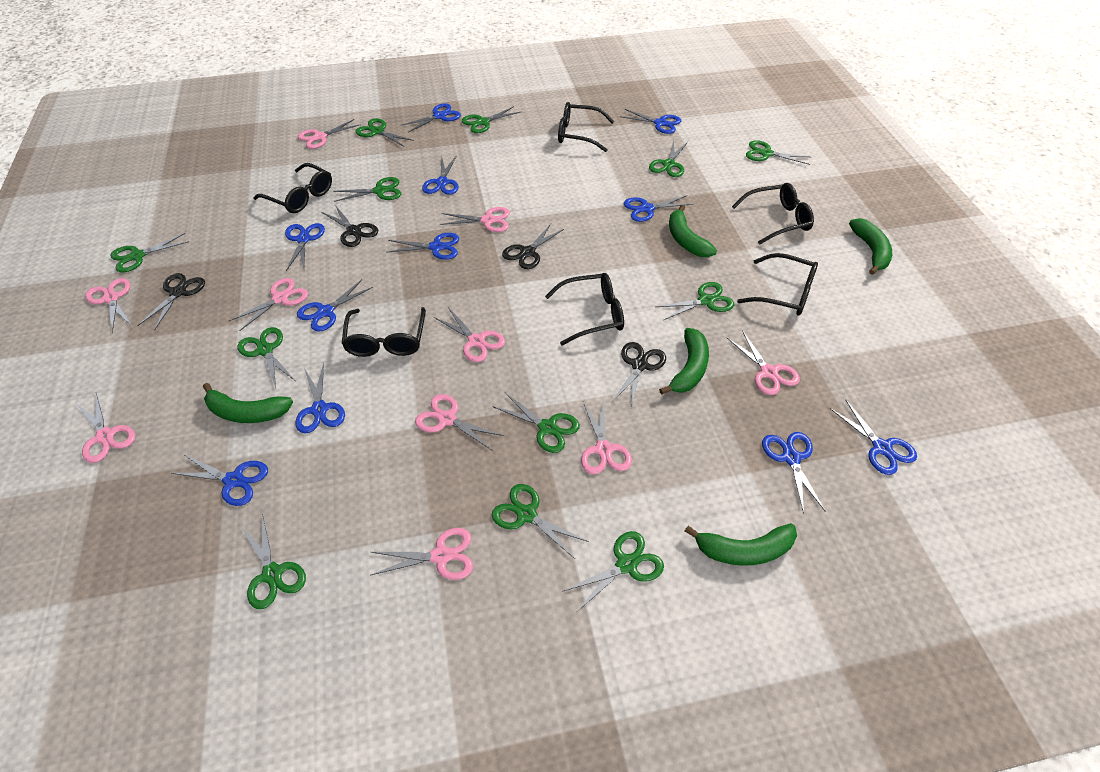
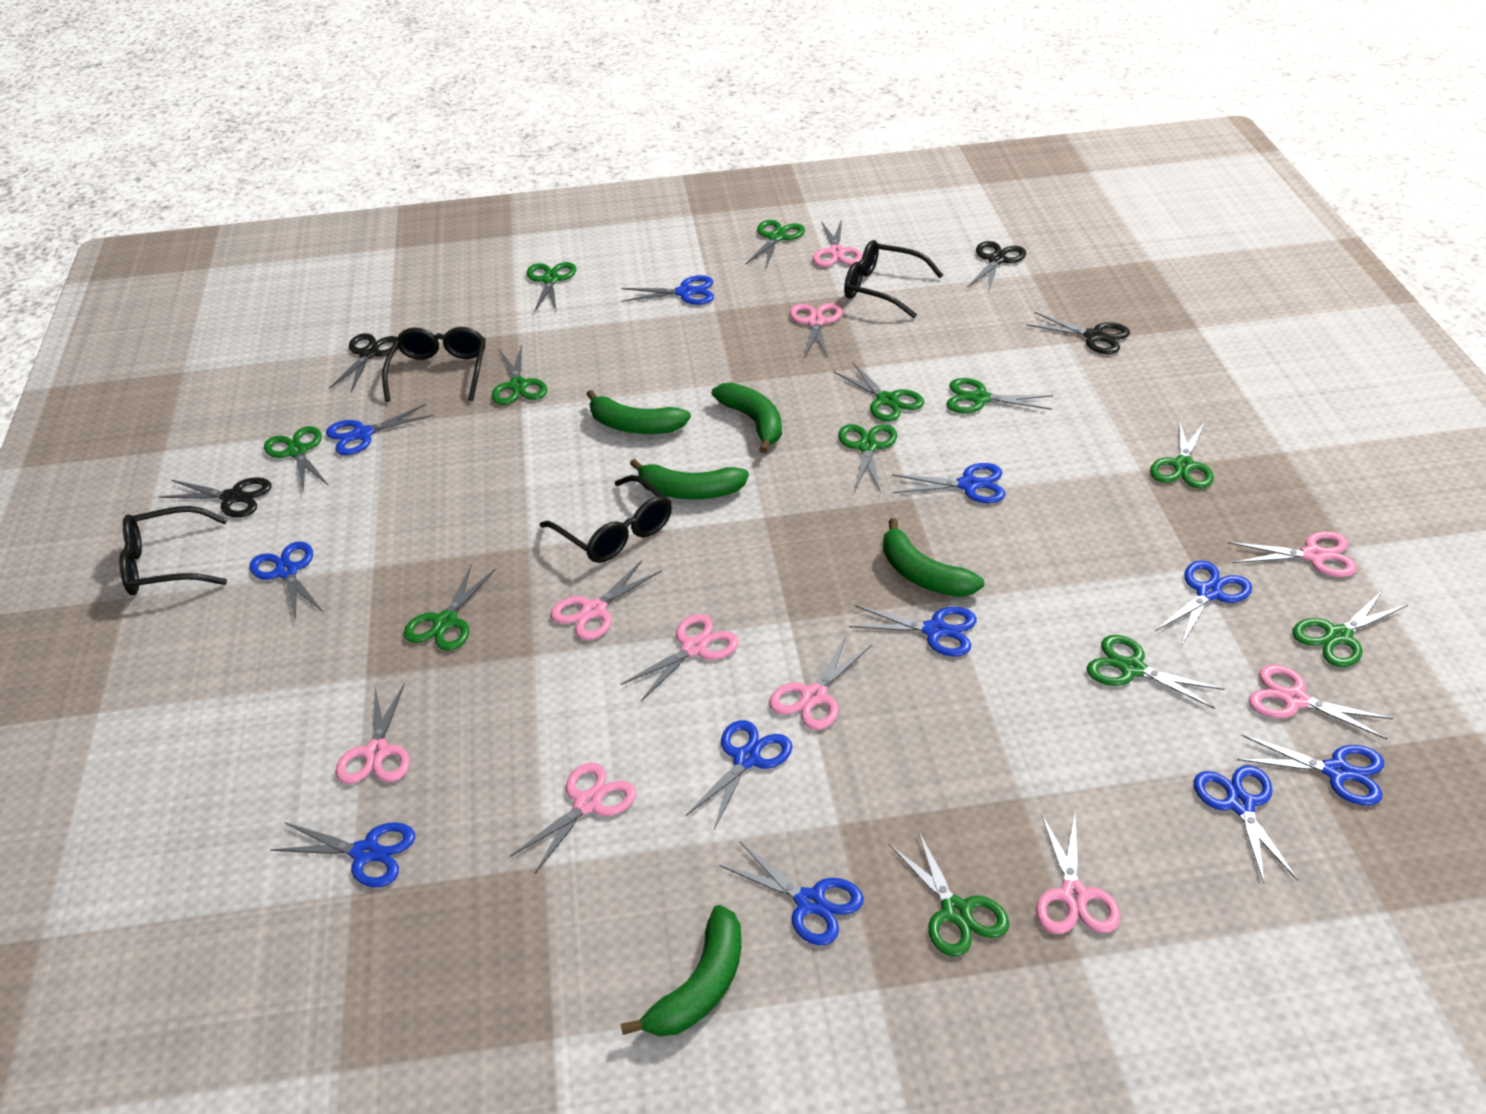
black glasses: [253,163,332,213] [341,307,426,357] [545,273,624,346] [558,102,614,152] [732,183,814,245] [737,253,818,316] = 6 -> [119,506,228,595] [382,327,486,402] [540,475,672,563] [844,240,943,318] = 4

